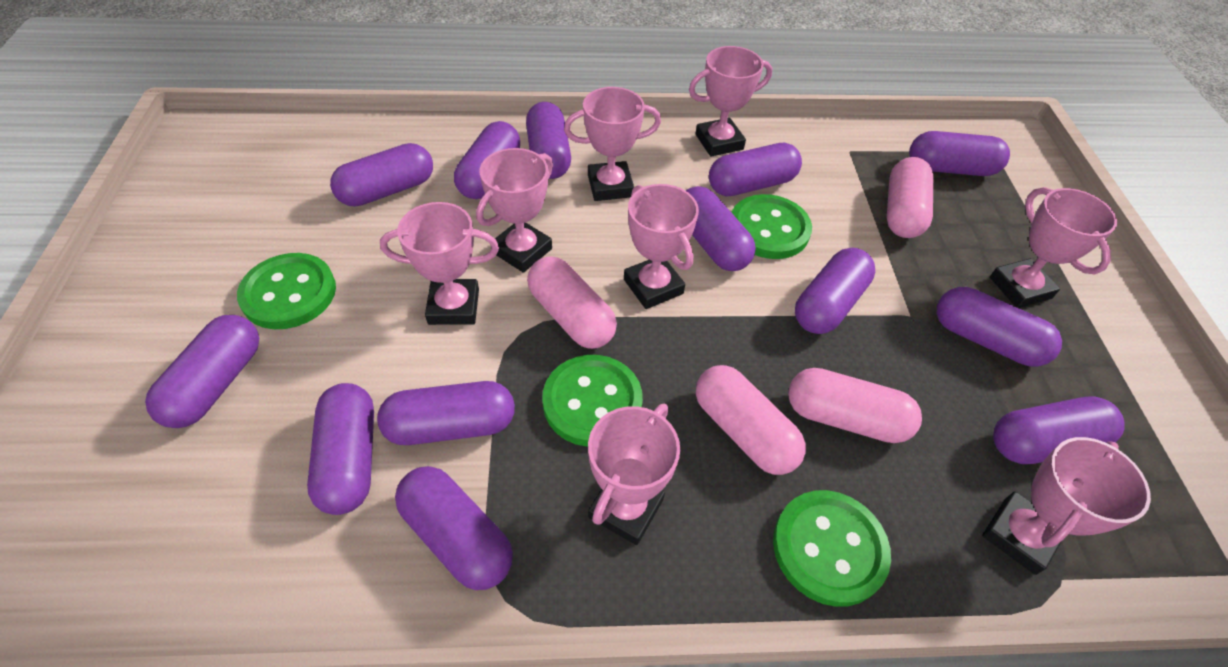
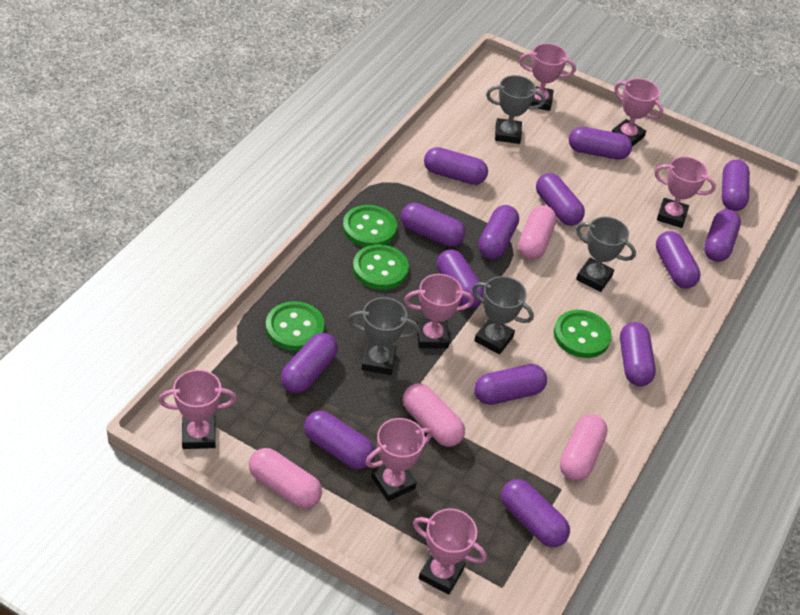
grey trophy: none = 0 -> [348,297,419,375] [472,276,534,355] [486,75,545,144] [576,217,636,292] = 4
pink trophy: [380,202,499,325] [476,148,553,273] [564,87,661,201] [588,403,680,545] [624,184,699,309] [689,46,772,157] [982,437,1151,575] [990,187,1117,308] = 8 -> [158,369,237,449] [365,418,433,501] [404,274,474,349] [413,509,487,595] [519,43,576,111] [612,78,664,147] [655,156,716,228] = 7
purple capsule: [145,315,259,428] [307,383,374,515] [330,143,433,207] [377,381,515,445] [395,466,513,590] [454,121,520,199] [526,102,571,179] [686,186,756,271] [709,143,802,196] [795,248,875,334] [909,131,1010,176] [937,287,1062,367] [993,396,1125,464] = 13 -> [281,333,338,393] [304,411,375,469] [401,203,465,247] [424,147,488,185] [437,250,484,308] [474,364,547,405] [478,205,519,259] [501,479,570,547] [536,173,585,226] [569,127,632,160] [620,322,656,386] [656,231,701,288] [704,209,741,262] [722,160,750,211] = 14

